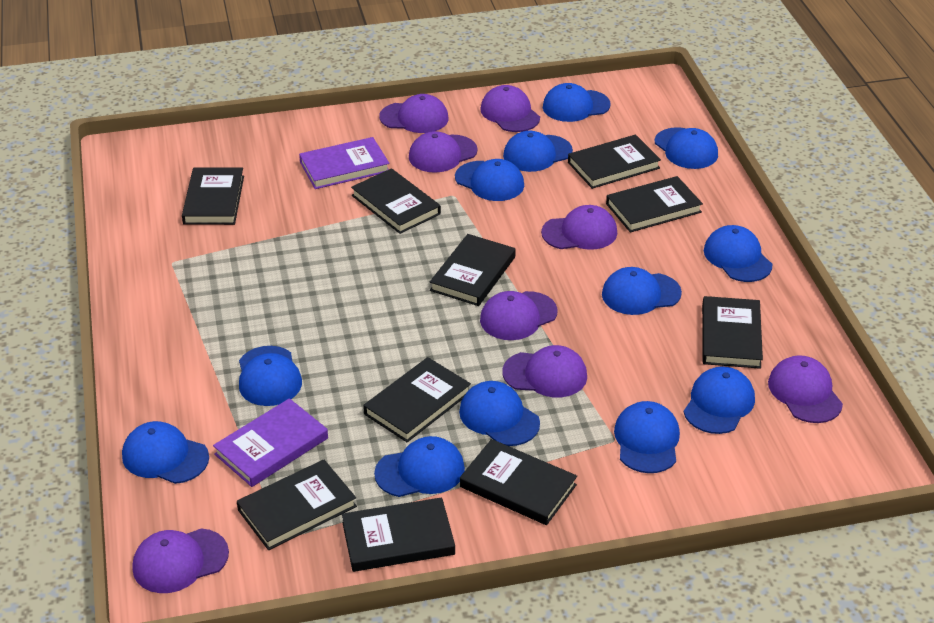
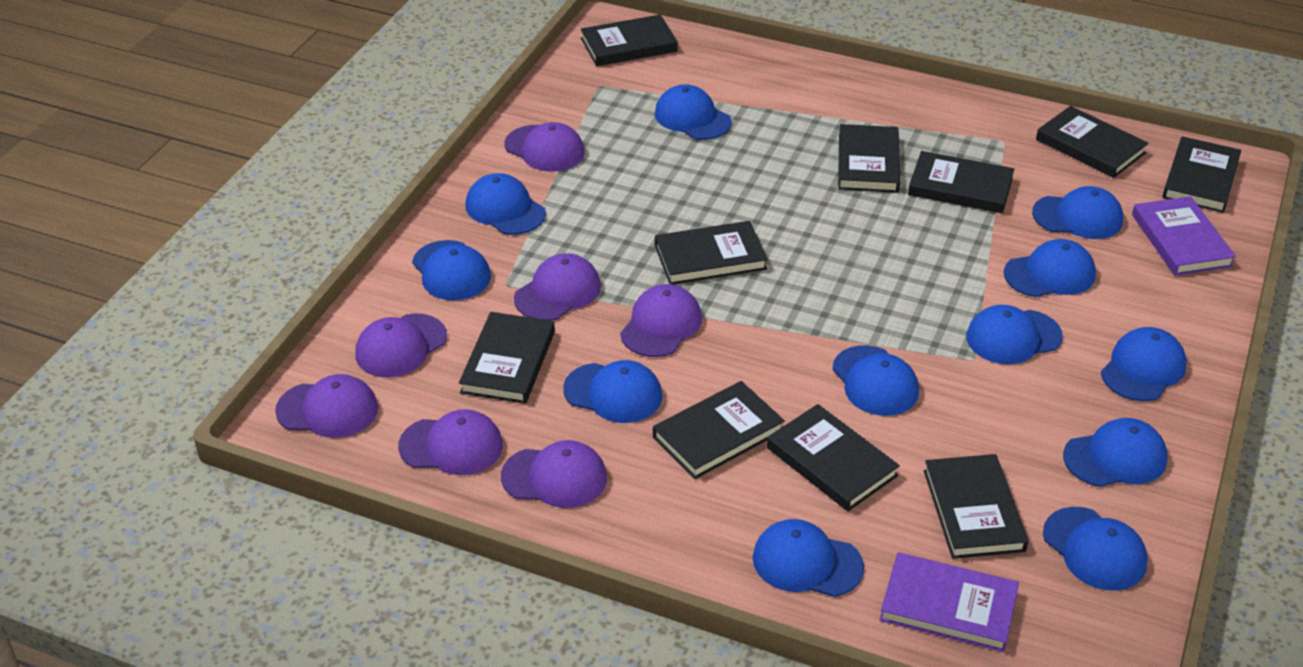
purple cap: [133,528,229,593] [379,94,448,133] [409,131,477,173] [480,85,540,132] [480,291,558,340] [502,345,587,397] [541,205,617,250] [768,355,843,423] = 8 -> [275,374,378,438] [355,313,447,377] [398,409,503,475] [501,440,607,508] [505,122,585,172] [514,253,601,321] [620,284,702,357] = 7

